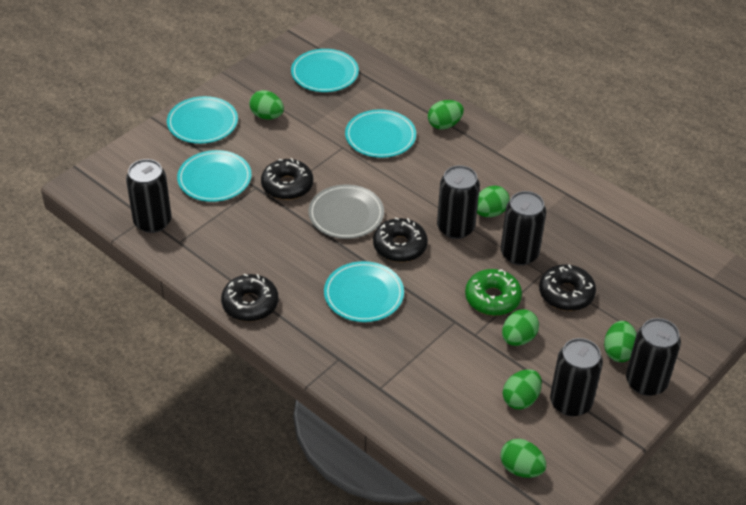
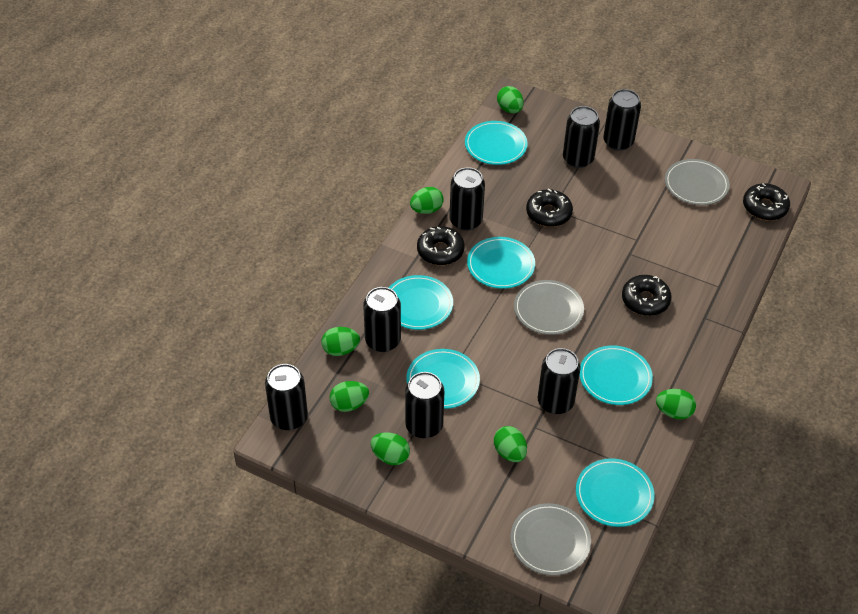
black can: [126,159,172,233] [437,165,480,239] [501,191,546,265] [550,338,603,416] [626,318,681,396] = 5 -> [265,364,308,430] [363,287,401,352] [405,372,444,438] [450,167,485,231] [538,348,581,414] [563,106,600,168] [603,89,641,151] = 7
green donut: [465,269,522,316] = 1 -> none = 0
grey plate: [308,185,384,239] = 1 -> [510,503,591,576] [514,280,584,335] [665,159,730,205] = 3
turquoise plate: [167,96,238,144] [177,150,252,202] [291,49,359,92] [324,261,404,322] [345,109,416,158] = 5 -> [389,275,453,330] [406,349,480,409] [465,121,528,165] [467,237,535,289] [576,458,654,527] [580,345,653,405] = 6

